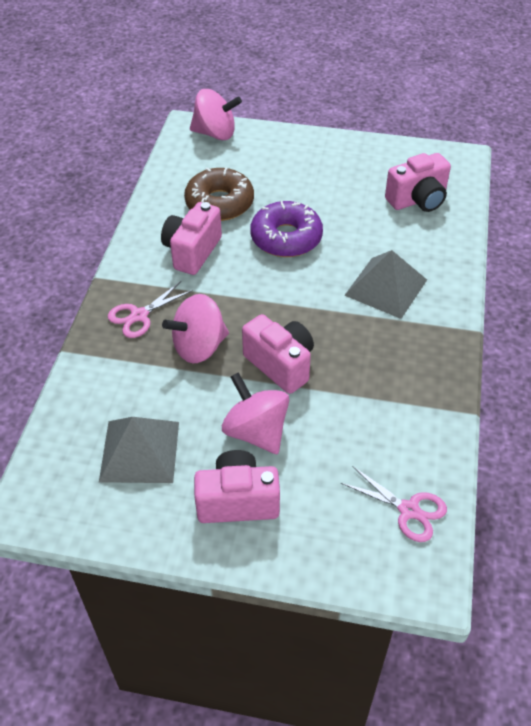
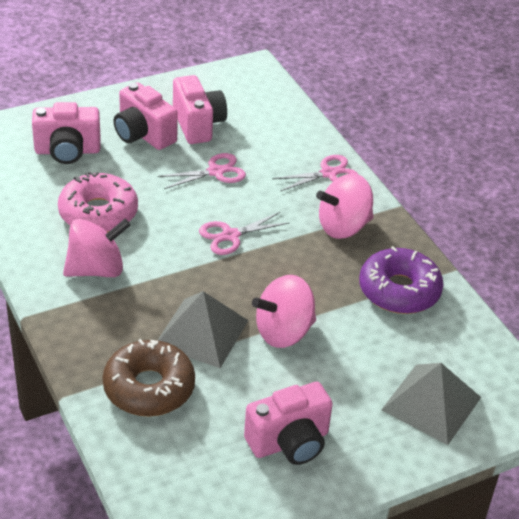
pink donut: none = 0 -> [58,172,138,233] = 1
pink scissors: [108,281,193,338] [341,466,447,542] = 2 -> [157,153,246,189] [199,212,289,255] [272,155,359,191] = 3

